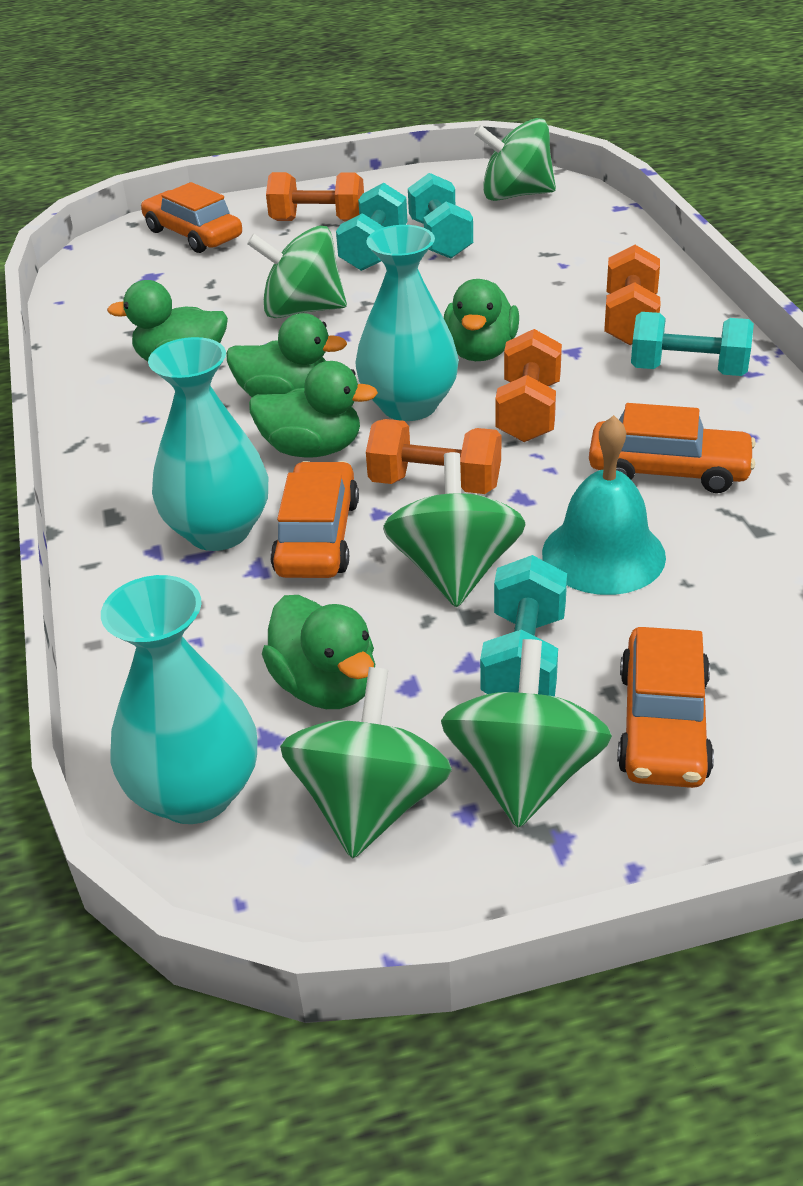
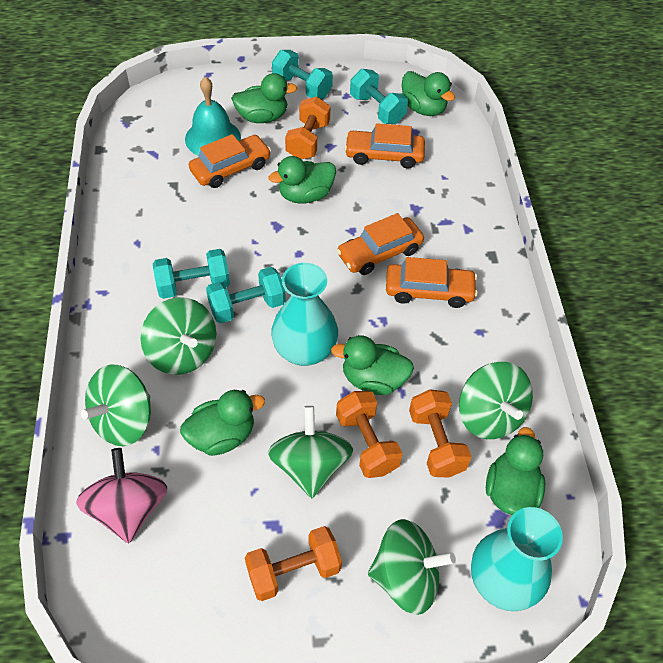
green duck: [107,280,228,362] [226,313,347,397] [249,361,378,458] [262,595,375,709] [444,279,519,361] = 5 -> [180,390,265,456] [231,73,297,123] [269,156,336,204] [331,335,414,395] [402,71,455,116] [486,427,545,515] = 6
pink spinning top: none = 0 -> [76,448,167,543] = 1
turquoise vase: [101,575,257,824] [148,337,268,551] [355,225,459,421] = 3 -> [271,263,338,366] [471,507,563,611] = 2

